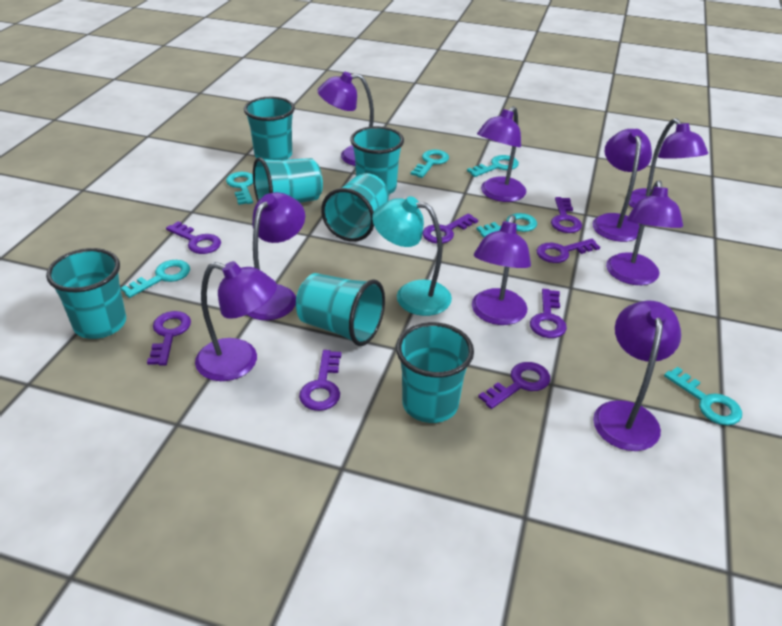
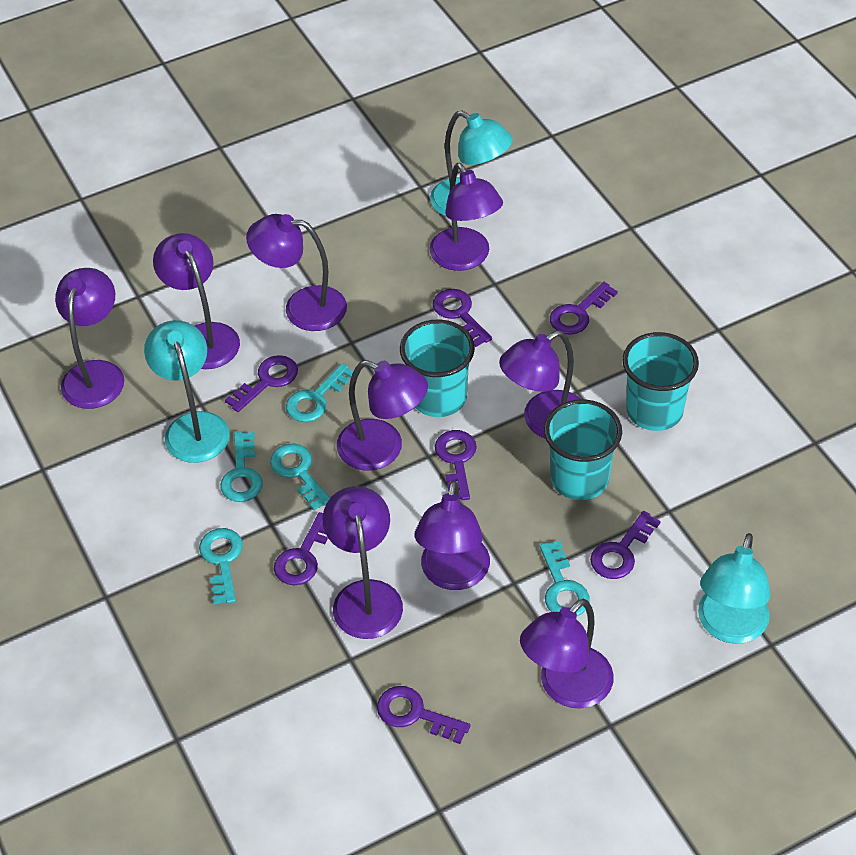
purple key: [147,311,191,366] [166,221,221,254] [299,350,341,411] [423,213,478,244] [478,362,550,409] [530,289,567,338] [537,239,600,263] [551,197,582,233] = 8 -> [225,355,298,412] [274,512,328,585] [377,686,470,744] [433,289,492,347] [435,430,477,500] [550,282,618,335] [590,511,661,579] = 7
turquoise cup: [46,248,126,339] [244,97,295,160] [253,157,323,203] [296,273,385,346] [321,173,389,242] [350,126,404,194] [396,322,474,423] = 7 -> [400,319,475,417] [544,399,622,500] [622,332,699,431] = 3
turquoise key: [121,260,190,298] [226,172,253,205] [410,150,449,178] [467,155,519,177] [477,213,537,237] [664,367,742,425] = 6 -> [199,528,243,604] [220,432,263,502] [270,443,330,510] [286,363,354,422] [539,541,590,616] = 5
turquoise lamp: [372,196,452,316] = 1 -> [144,320,230,463] [430,111,513,216] [698,533,770,644] = 3

